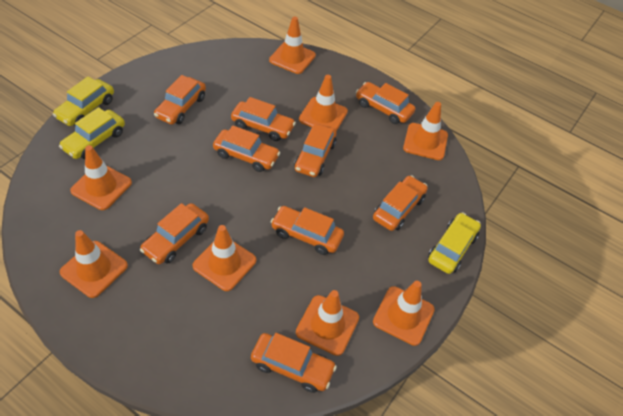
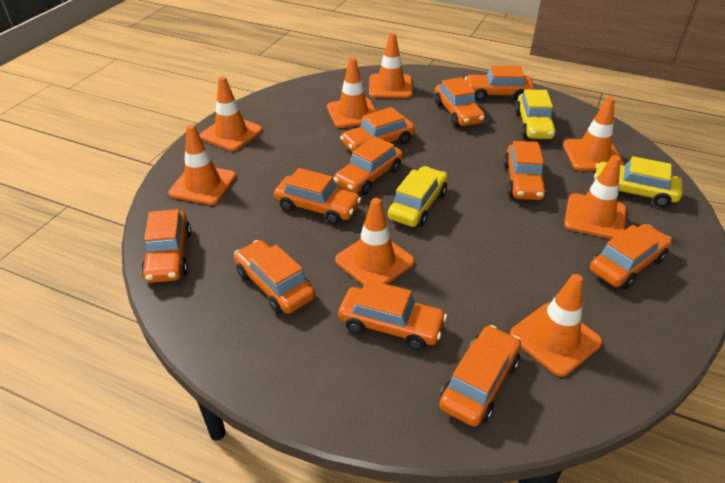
orange car: [140,203,209,264] [154,75,206,125] [213,125,280,172] [231,97,296,141] [251,333,337,393] [271,206,344,255] [294,123,337,177] [356,82,415,124] [373,175,428,231] = 9 -> [141,209,191,283] [234,240,315,314] [274,168,361,225] [333,136,403,195] [338,280,447,350] [340,107,415,152] [435,77,485,127] [439,325,521,427] [465,65,534,101] [503,141,547,200] [590,224,672,289] = 11

